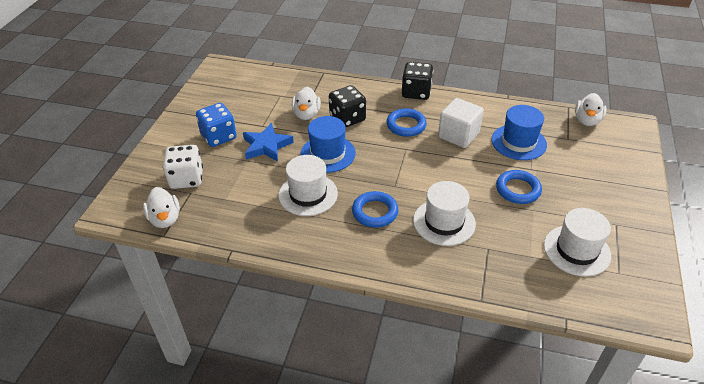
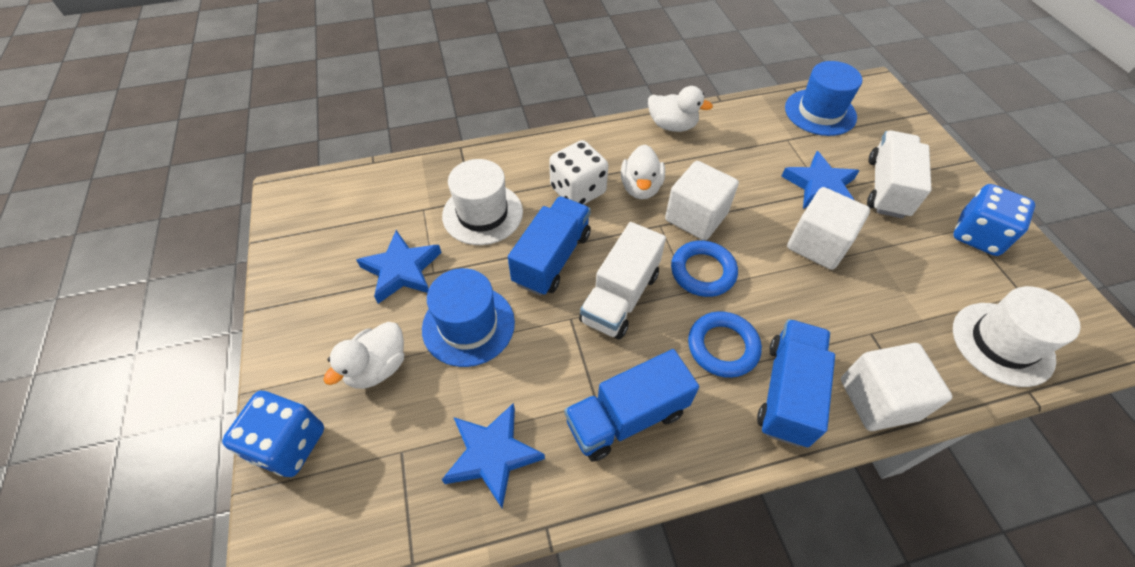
black dice: [329,85,366,127] [402,62,433,100] = 2 -> none = 0
blue dice: [196,103,237,147] = 1 -> [222,391,324,477] [953,184,1035,256] = 2
blue ring: [352,191,398,228] [386,108,427,137] [496,170,542,204] = 3 -> [671,240,738,297] [688,311,762,378] = 2
blue star: [243,123,294,162] = 1 -> [356,230,442,304] [442,403,545,508] [781,151,859,209] = 3
blue truck: none = 0 -> [508,196,591,296] [564,349,699,462] [757,319,835,447] = 3
white cube: [438,98,484,148] = 1 -> [665,161,739,241] [787,187,870,270] [841,343,952,431] = 3
white hat: [278,155,338,216] [413,181,476,246] [544,208,611,277] = 3 -> [442,159,523,245] [953,286,1081,387] = 2
white truck: none = 0 -> [579,222,666,339] [867,130,932,219] = 2

